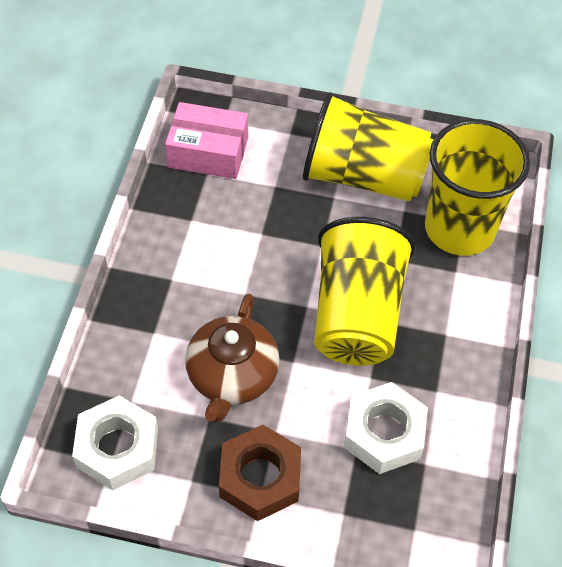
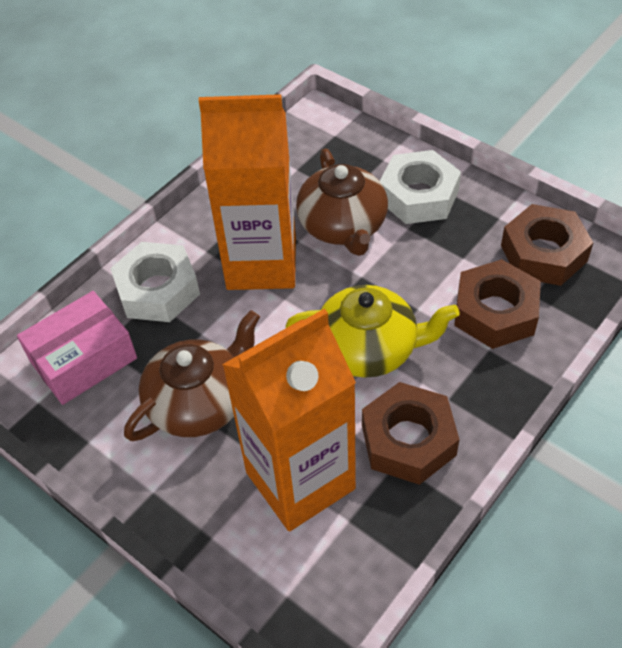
brown nut: [219,425,301,521] = 1 -> [362,382,460,485] [454,259,541,349] [501,204,593,286] = 3
brown teapot: [185,294,280,423] = 1 -> [124,310,260,441] [296,149,388,256] = 2
orange carton: none = 0 -> [198,94,296,290] [222,309,356,531] = 2
yellow cup: [303,92,433,201] [314,217,415,366] [425,119,530,256] = 3 -> none = 0
yellow teapot: none = 0 -> [286,285,460,378] = 1

